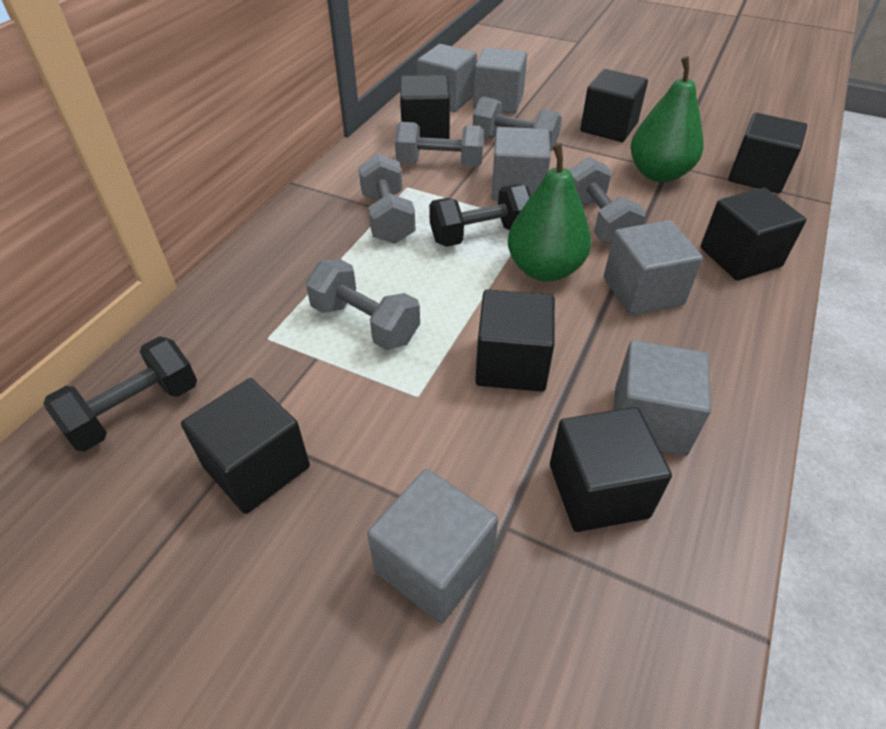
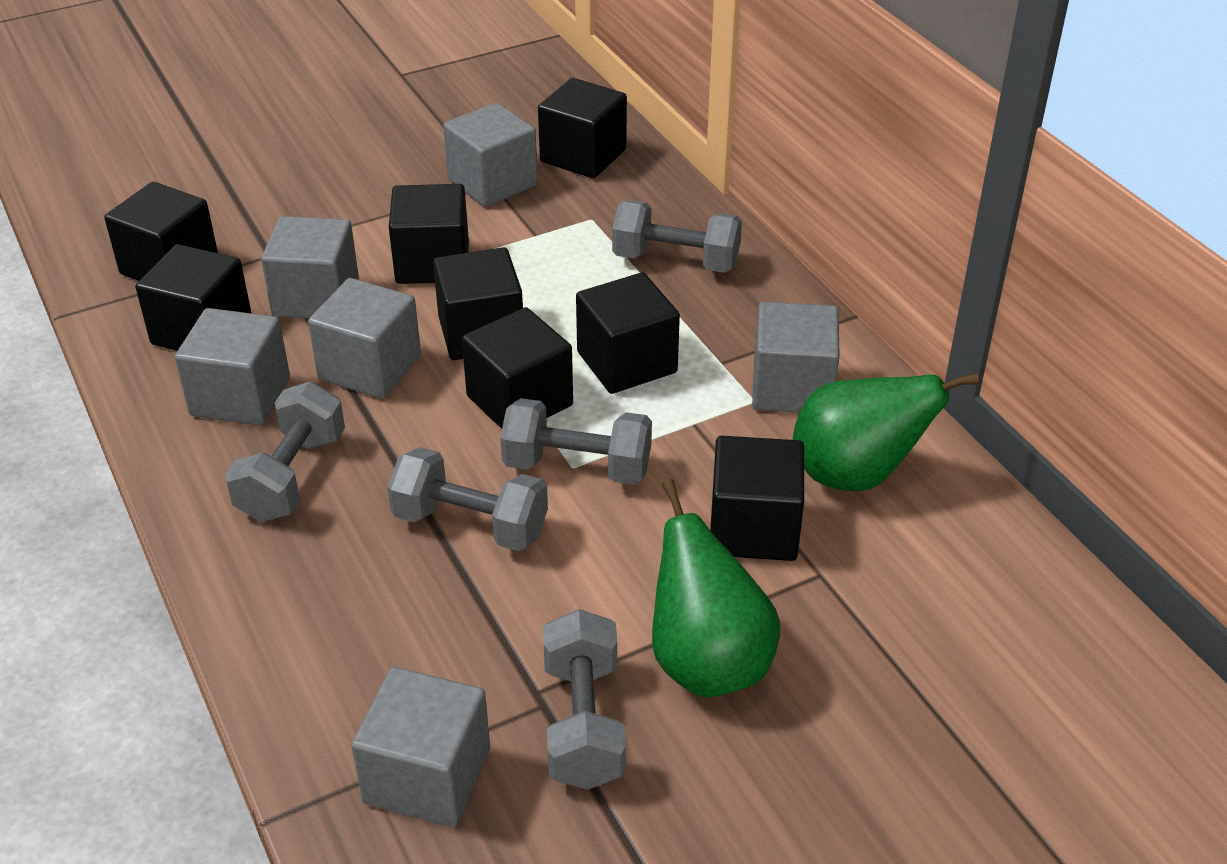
black cube: [181,378,310,514] [400,75,450,139] [475,289,555,392] [550,407,672,532] [580,69,648,142] [700,187,806,281] [728,113,807,193] = 7 -> [104,182,218,281] [136,244,251,351] [389,184,469,284] [433,247,523,360] [462,307,573,429] [538,78,627,178] [576,272,680,394] [710,436,804,561] = 8
black dumbbell: [43,336,197,451] [429,184,531,247] = 2 -> none = 0

